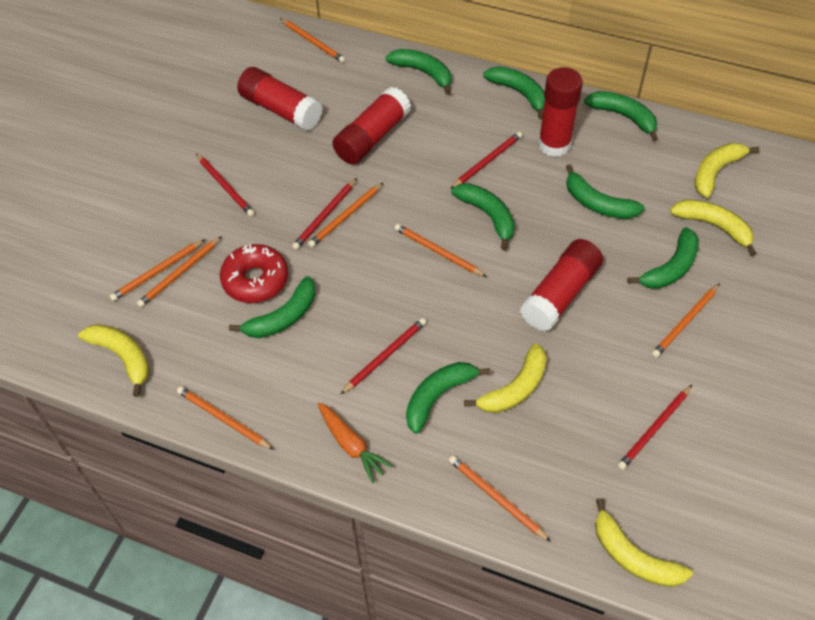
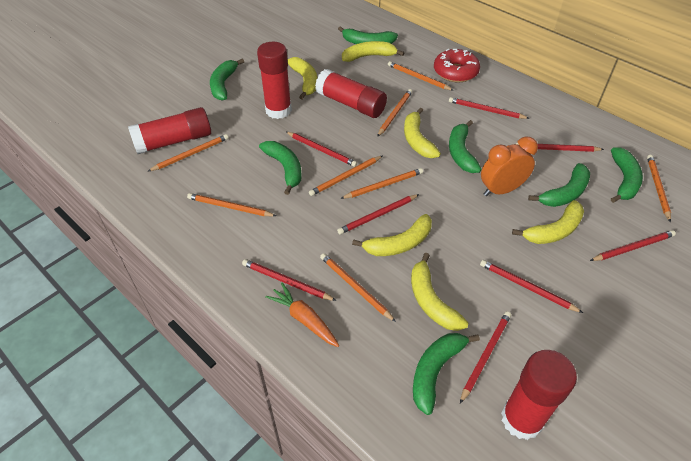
green banana: [229,276,315,338] [386,49,451,95] [406,362,490,434] [451,183,515,250] [483,66,545,119] [566,164,645,219] [584,91,658,141] [627,227,699,289] = 8 -> [210,59,244,100] [259,141,302,195] [338,26,398,44] [413,333,480,415] [449,120,482,173] [528,163,590,207] [611,148,643,203] = 7
orange clock: none = 0 -> [481,136,538,196] = 1
red pencil: [196,153,254,216] [292,178,357,250] [341,318,426,394] [451,132,522,189] [617,385,692,470] = 5 -> [242,259,336,301] [286,132,357,167] [337,194,419,234] [449,97,530,119] [460,311,511,404] [480,260,583,313] [516,143,604,152] [590,230,676,261] = 8
yellow banana: [78,324,149,397] [464,343,547,413] [595,498,693,587] [670,200,757,256] [695,143,760,198] = 5 -> [288,57,317,99] [342,41,404,62] [352,214,432,256] [404,108,441,158] [411,253,468,331] [512,200,584,244] = 6

